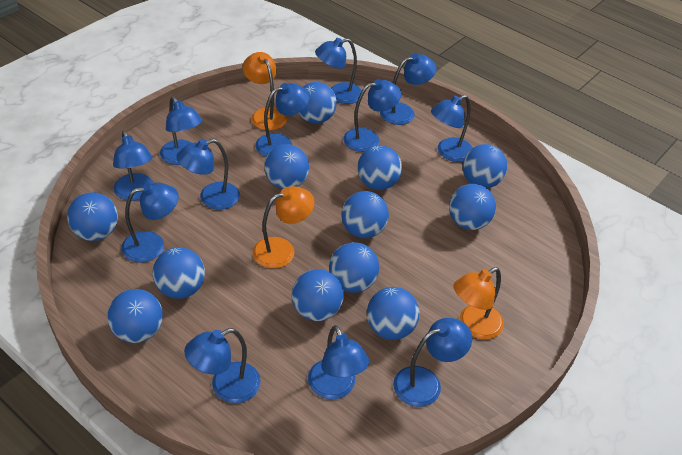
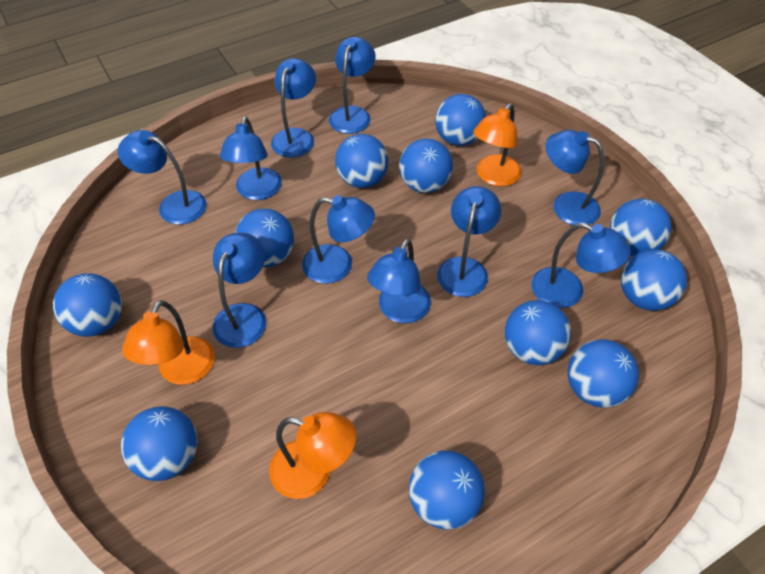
blue ball: [67,192,118,241] [107,289,163,343] [153,247,205,299] [265,144,309,189] [292,269,344,321] [298,82,337,124] [329,242,379,293] [341,191,389,238] [357,145,402,190] [367,287,419,340] [449,184,496,230] [462,144,507,188] = 12 -> [53,273,122,337] [121,407,198,481] [235,209,294,267] [335,134,388,188] [399,138,453,193] [409,450,485,529] [435,94,486,146] [504,300,571,365] [568,339,639,408] [610,199,672,256] [621,249,687,311] = 11
blue lamp: [113,131,153,201] [121,183,179,263] [160,97,202,165] [177,139,240,210] [184,328,261,403] [255,83,310,157] [308,325,369,399] [315,38,362,104] [343,79,401,152] [380,54,437,125] [393,318,472,407] [431,95,473,162] = 12 -> [118,130,207,225] [213,232,266,348] [220,116,282,200] [271,58,316,158] [302,195,375,284] [329,37,376,134] [367,238,431,323] [437,186,502,297] [531,223,631,308] [546,130,604,225] = 10

